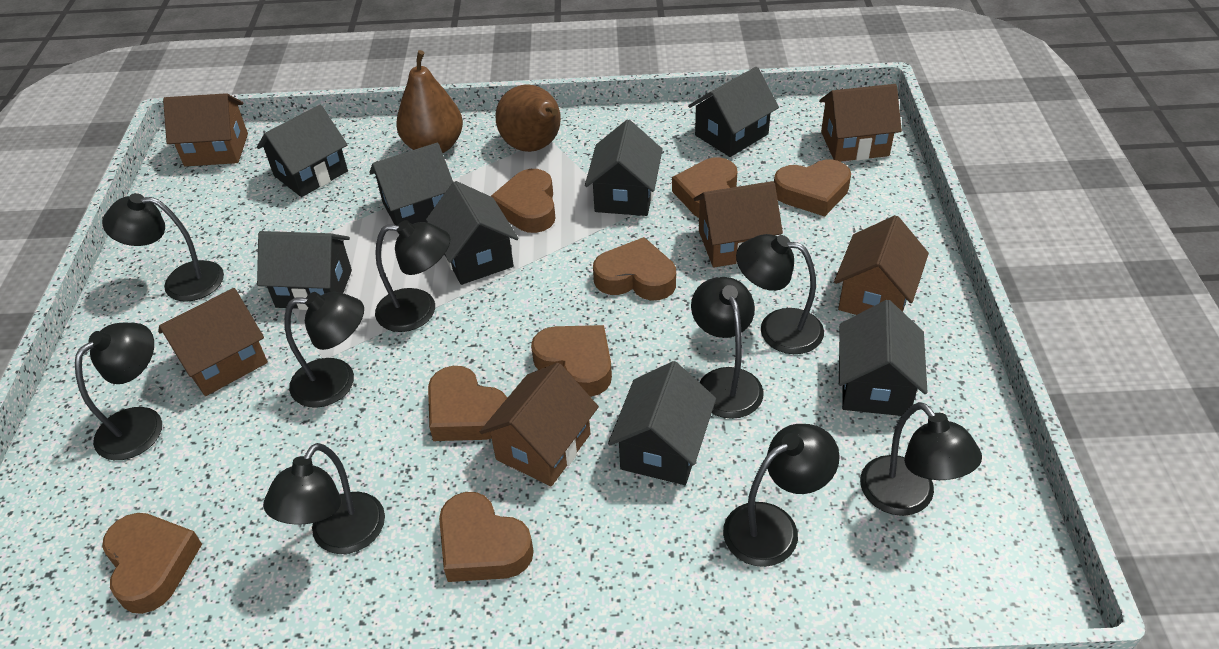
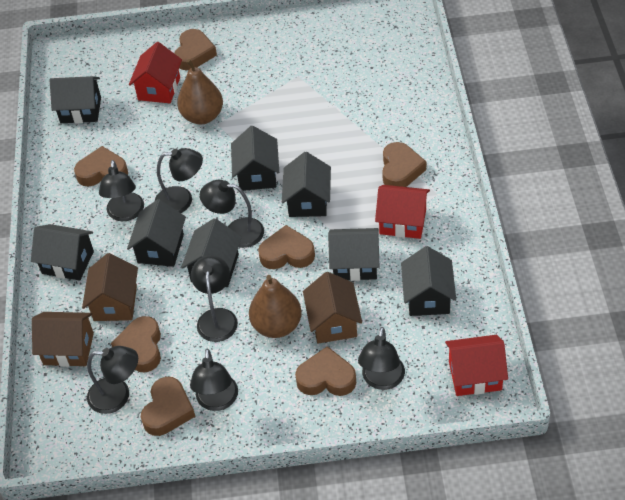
black lamp: [75,323,162,460] [102,193,224,302] [263,443,385,554] [284,292,364,408] [375,220,450,332] [691,277,764,419] [723,424,840,567] [736,234,824,354] [860,402,982,516] = 9 -> [87,346,138,414] [99,160,144,221] [155,148,203,213] [190,349,238,411] [191,255,238,342] [200,180,264,248] [358,327,405,390] = 7
brown heart: [102,513,202,614] [428,366,507,441] [439,492,534,582] [491,169,556,233] [531,325,612,397] [593,237,676,300] [672,157,737,218] [774,159,851,217] = 8 -> [74,146,128,186] [111,316,161,372] [141,377,195,436] [175,29,217,70] [258,225,315,269] [295,346,356,396] [382,142,426,187] = 7
brown house: [158,288,268,396] [163,93,248,166] [480,363,599,486] [694,181,783,267] [819,84,902,162] [834,215,929,315] = 6 -> [32,312,94,367] [82,253,138,321] [303,272,362,344] = 3
red house: none = 0 -> [129,42,182,103] [375,185,430,239] [445,335,508,396] = 3

